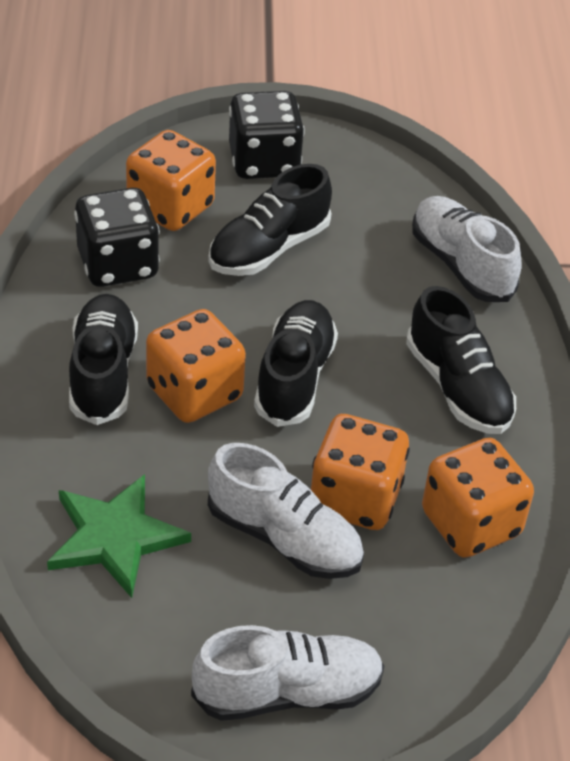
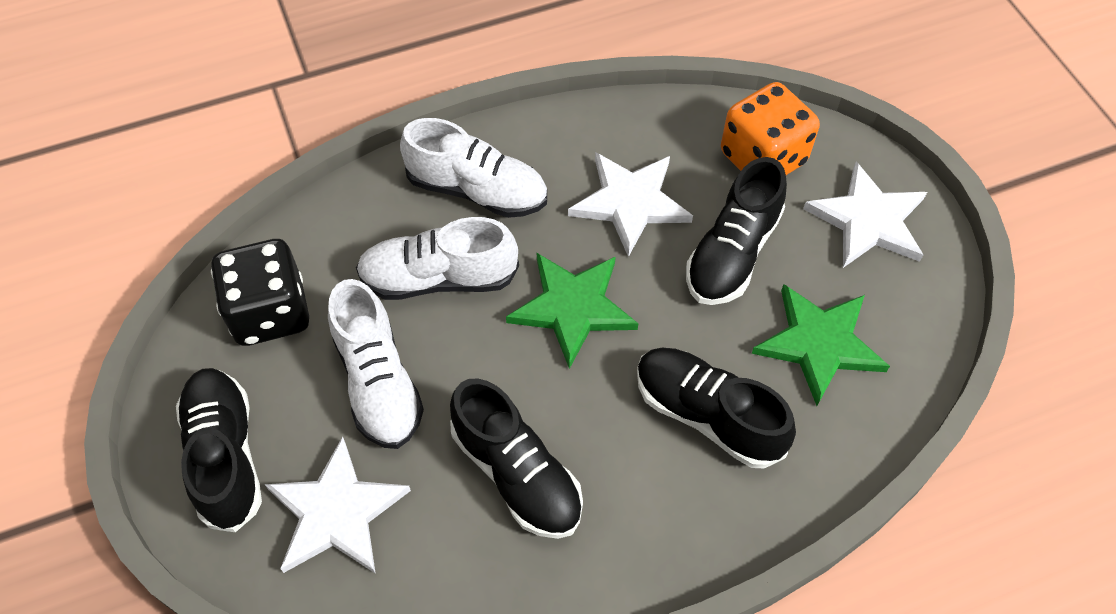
black dice: [74,188,160,287] [229,91,305,179] = 2 -> [211,239,309,346] = 1
green star: [47,474,191,598] = 1 -> [506,253,639,369] [752,284,890,406] = 2
orange dice: [126,130,216,231] [146,309,246,423] [311,414,410,530] [422,438,534,558] = 4 -> [721,82,820,175] = 1
white star: none = 0 -> [265,437,411,574] [568,152,693,257] [803,162,927,268] = 3

